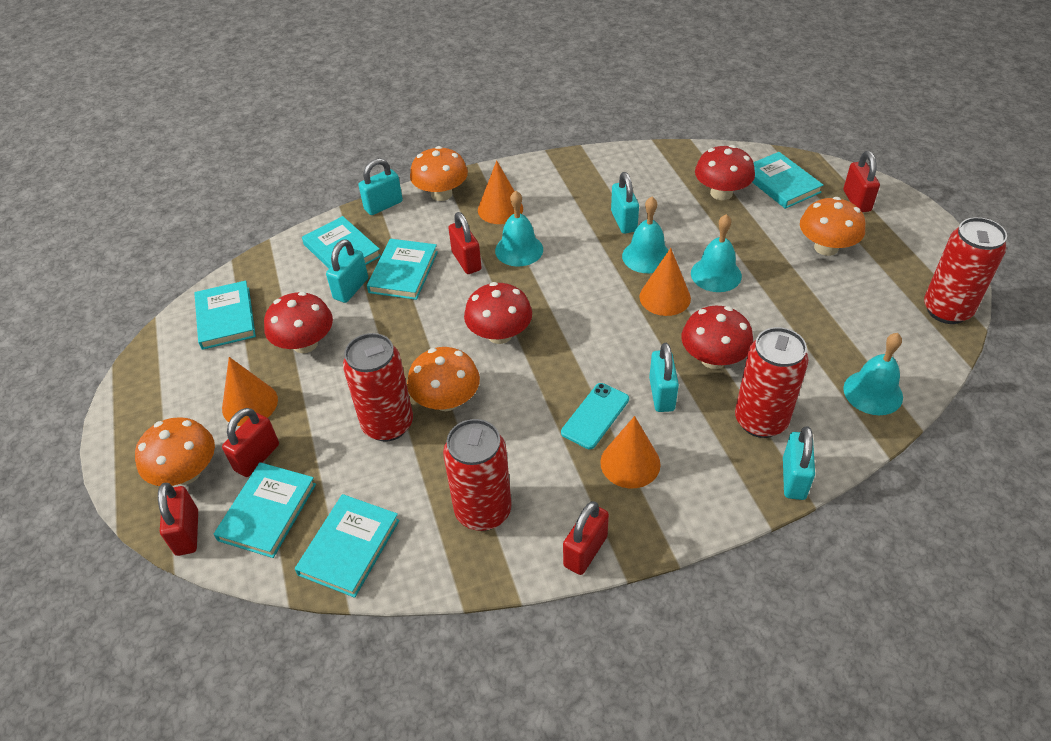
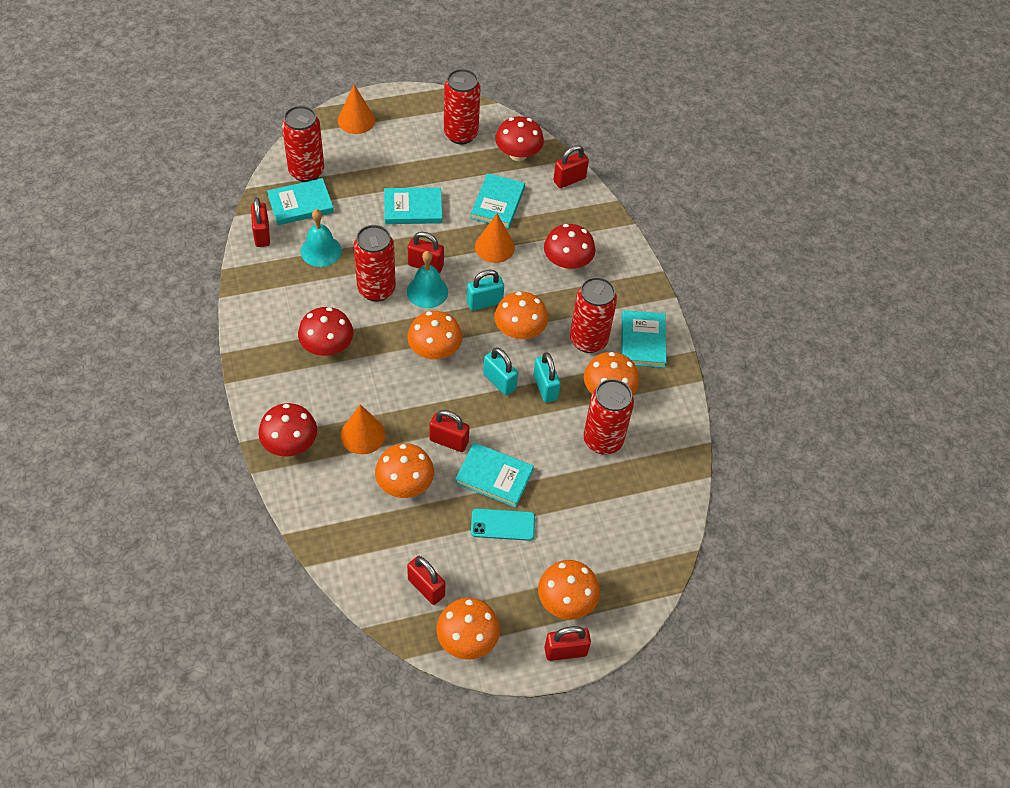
orange cone: [222,357,278,426] [478,160,523,224] [600,416,661,488] [639,248,691,316] = 4 -> [338,85,375,134] [341,404,385,454] [475,213,515,263] = 3
orange mushroom: [135,417,215,486] [407,347,480,411] [410,146,468,201] [800,197,865,256] = 4 -> [375,443,434,498] [407,311,462,359] [436,598,500,660] [494,291,548,339] [538,560,600,620] [584,352,639,395] = 6
red can: [343,333,413,442] [443,419,512,531] [735,327,809,438] [924,217,1007,324] = 4 -> [282,106,324,182] [354,225,396,302] [444,69,481,144] [570,277,617,353] [583,379,634,455] = 5
red padlock: [158,483,198,556] [222,408,279,477] [448,212,482,274] [563,501,609,575] [843,151,880,212] = 5 -> [251,197,270,247] [407,556,445,605] [408,232,444,273] [429,410,469,452] [545,626,591,661] [553,145,589,188] = 6
turquoise bell: [495,191,543,267] [622,197,669,273] [691,214,742,292] [843,333,903,415] = 4 -> [301,209,342,267] [407,251,448,308] = 2
turquoise book: [194,281,256,350] [214,462,316,558] [295,494,400,598] [302,216,381,268] [367,239,438,300] [752,152,823,209] = 6 -> [267,178,334,225] [384,187,442,224] [455,442,534,508] [471,173,525,228] [622,310,667,368] = 5
turquoise padlock: [326,239,368,303] [359,158,403,215] [611,172,639,234] [649,343,679,412] [783,426,815,500] = 5 -> [467,270,504,311] [483,347,518,396] [533,352,561,403] = 3

